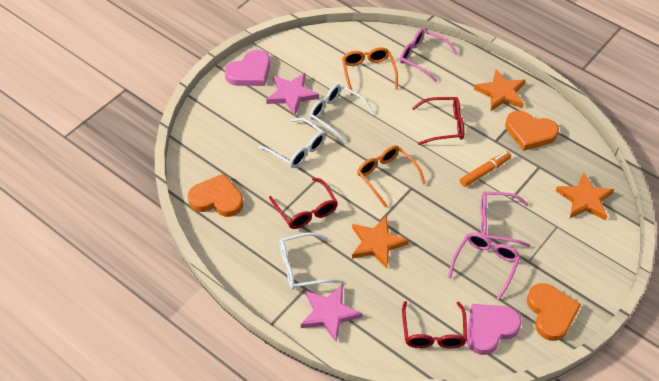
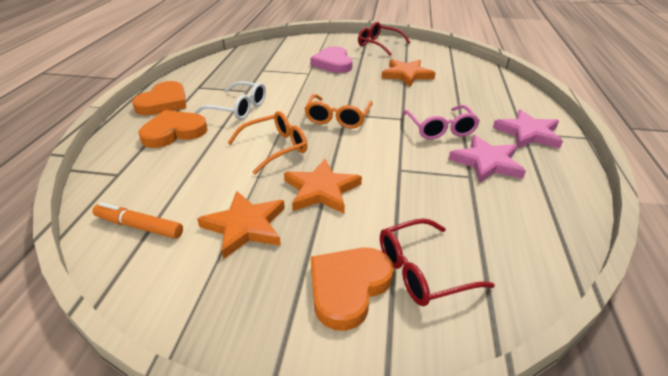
pink glasses: [400,29,458,82] [448,233,520,300] [481,192,530,247] = 3 -> [402,105,480,140] = 1
pink heart: [225,50,270,86] [466,304,522,355] = 2 -> [310,46,353,73] = 1
red glasses: [269,177,338,229] [402,301,467,349] [412,97,464,145] = 3 -> [358,22,411,56] [380,218,495,306] = 2
white glasses: [259,118,325,168] [280,232,341,289] [310,84,374,142] = 3 -> [194,81,266,120] = 1

